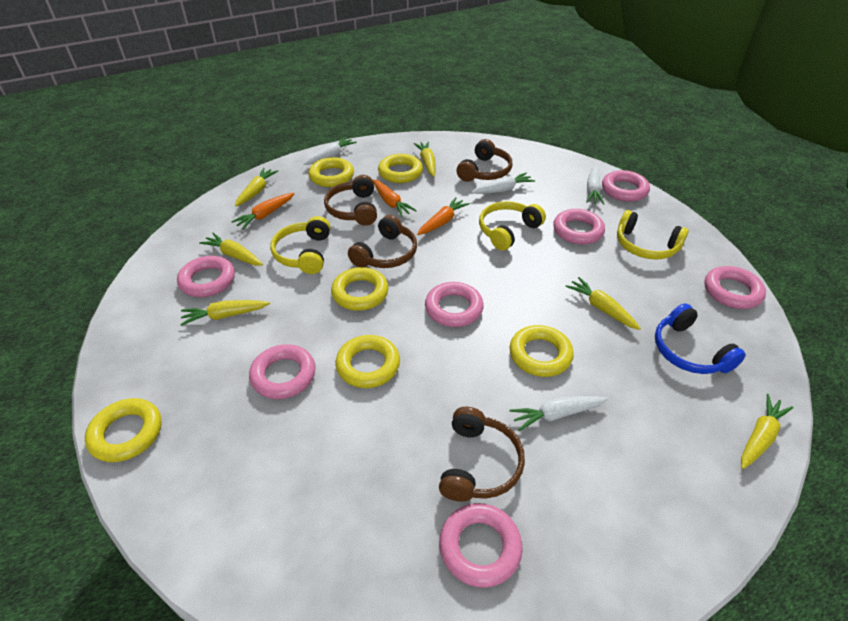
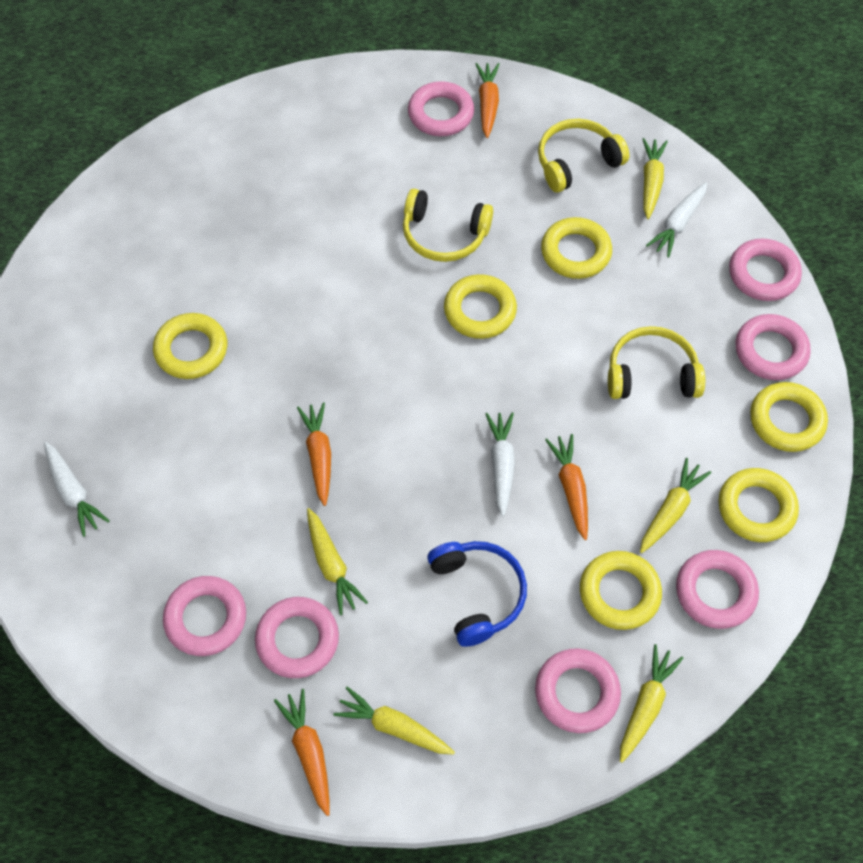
brown headphones: [324,175,377,226] [348,215,417,268] [439,407,525,502] [456,139,513,182] = 4 -> none = 0
orange carrot: [231,193,294,229] [373,179,417,217] [417,197,470,235] = 3 -> [274,689,330,816] [297,402,331,506] [476,63,499,138] [545,434,588,540] = 4
white carrot: [303,137,357,165] [471,172,535,194] [509,396,608,431] [586,165,604,205] = 4 -> [44,442,109,537] [486,412,515,516] [646,182,707,258] = 3
yellow carrot: [180,300,270,326] [199,233,263,266] [235,168,278,207] [414,141,436,177] [565,277,641,330] [741,394,793,469] = 6 -> [307,508,368,615] [333,687,455,755] [620,644,683,763] [640,458,711,553] [643,138,668,219] = 5

